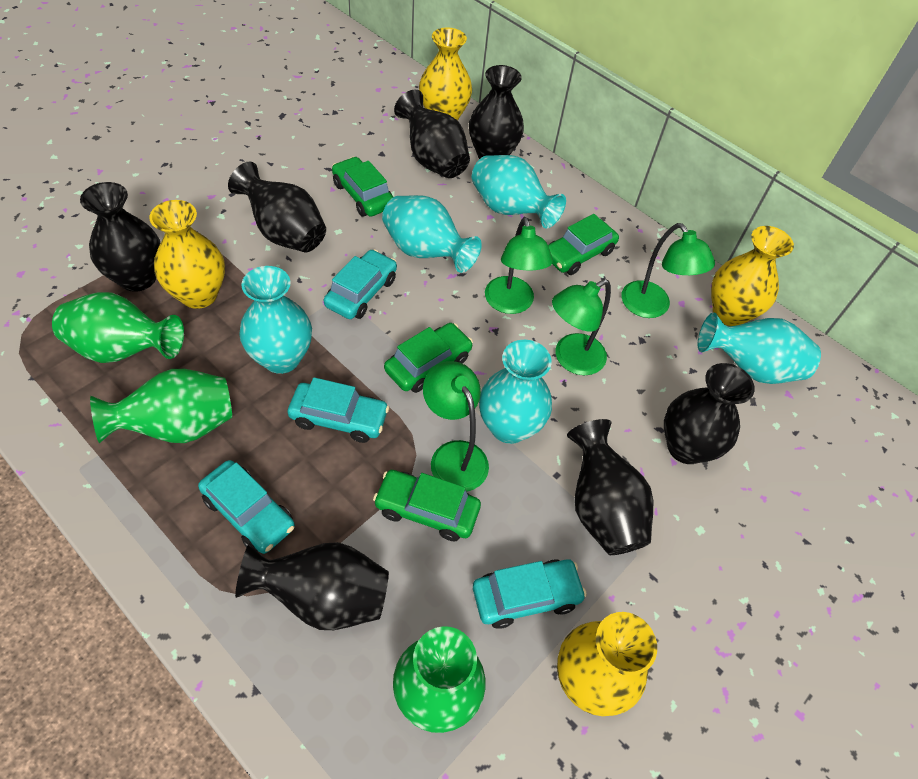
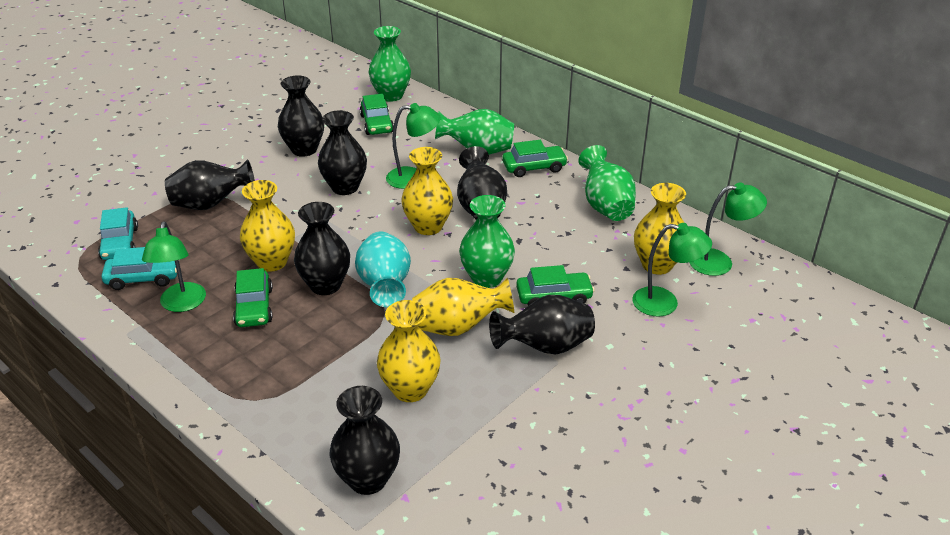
green vase: [52,292,184,363] [90,369,232,444] [393,626,485,733] = 3 -> [369,26,411,102] [435,109,514,155] [459,195,515,288] [578,145,636,221] = 4
turquoise car: [198,460,295,554] [288,377,389,443] [324,249,397,319] [473,559,587,629] = 4 -> [98,207,138,260] [102,247,180,290] = 2
turquoise vase: [239,266,312,374] [382,195,482,273] [472,155,566,229] [479,340,552,444] [698,312,821,384] = 5 -> [355,231,411,307] = 1
yellow vase: [149,200,225,309] [419,28,472,121] [557,612,657,716] [711,226,794,326] = 4 -> [240,180,295,272] [377,300,441,402] [401,147,453,235] [412,278,514,336] [634,183,686,275] = 5

